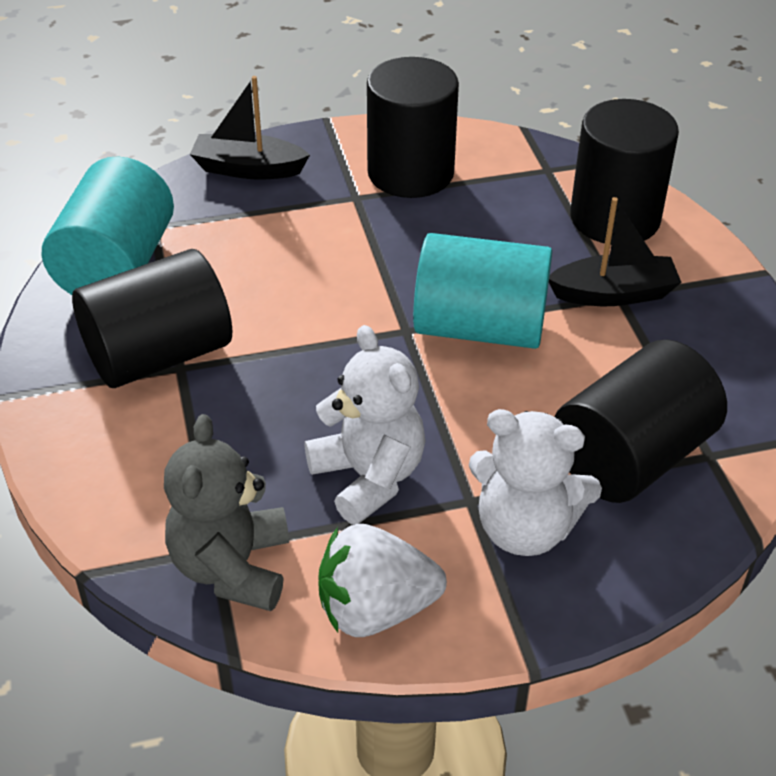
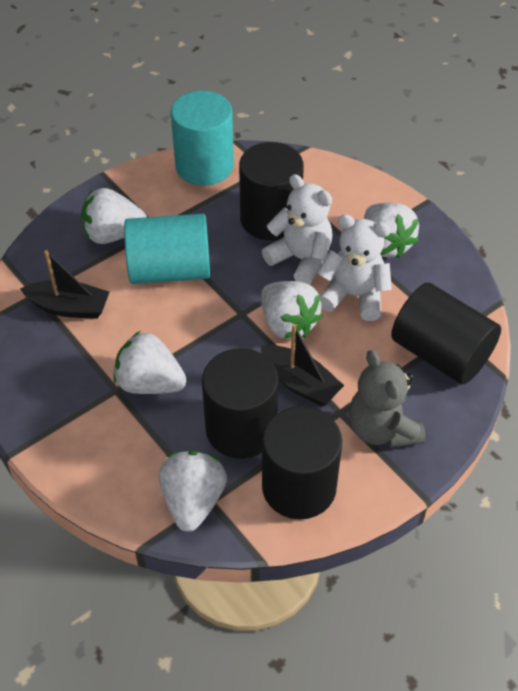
white strawberry: [318,524,447,637] = 1 -> [81,188,147,244] [113,331,186,394] [159,451,227,532] [261,281,323,339] [364,203,419,259] = 5

